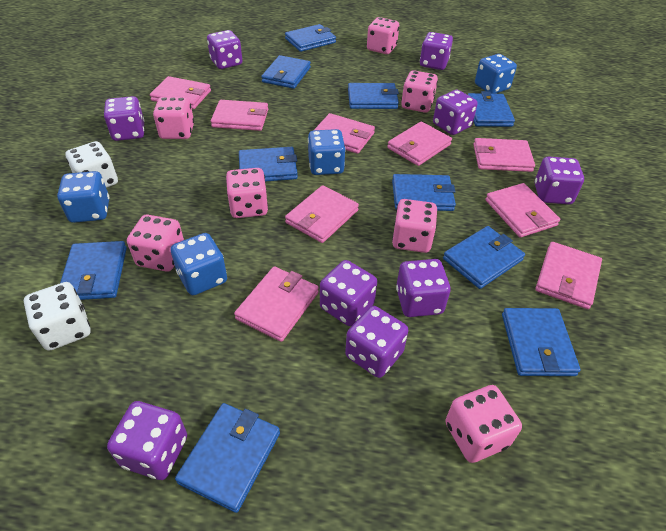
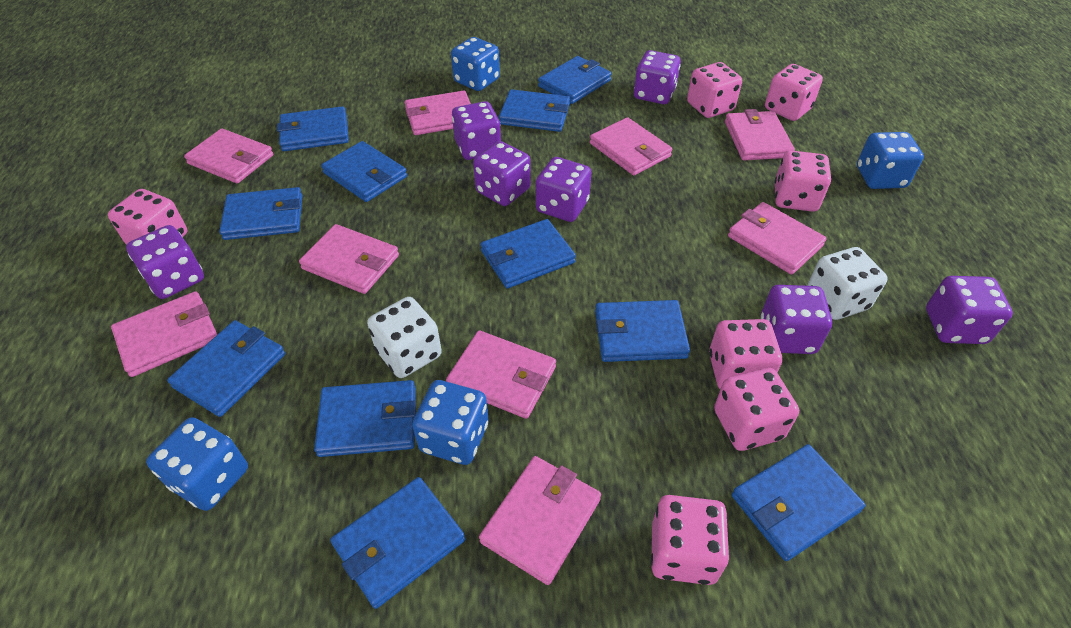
blue wallet: [60,241,127,300] [175,403,280,513] [239,147,298,182] [261,55,311,89] [285,24,336,52] [348,83,399,109] [392,174,456,211] [443,226,525,289] [467,91,515,127] [502,308,581,376] = 10 -> [167,320,285,417] [219,187,303,240] [277,106,349,151] [314,380,416,457] [321,141,407,202] [330,477,465,609] [480,219,576,289] [499,89,570,132] [538,56,612,104] [595,300,690,362] [732,444,865,561] = 11
purple dice: [104,96,144,141] [107,401,187,480] [207,30,242,69] [320,260,377,326] [345,306,409,378] [396,259,451,317] [420,32,453,70] [433,90,478,135] [535,157,584,204] = 9 -> [126,225,204,299] [452,101,501,160] [473,141,531,206] [536,157,591,222] [634,50,681,104] [761,285,832,354] [926,276,1013,344] = 7

